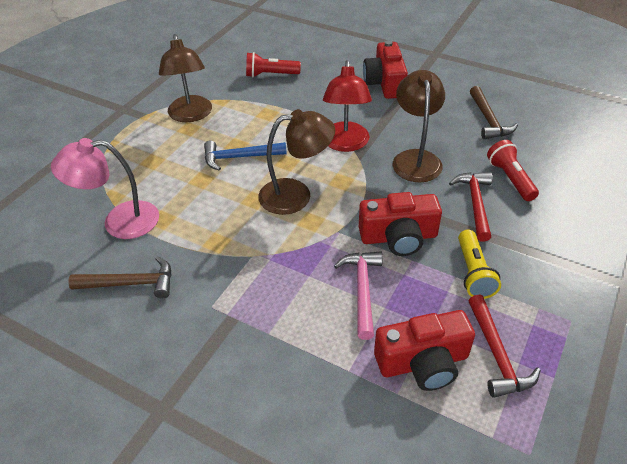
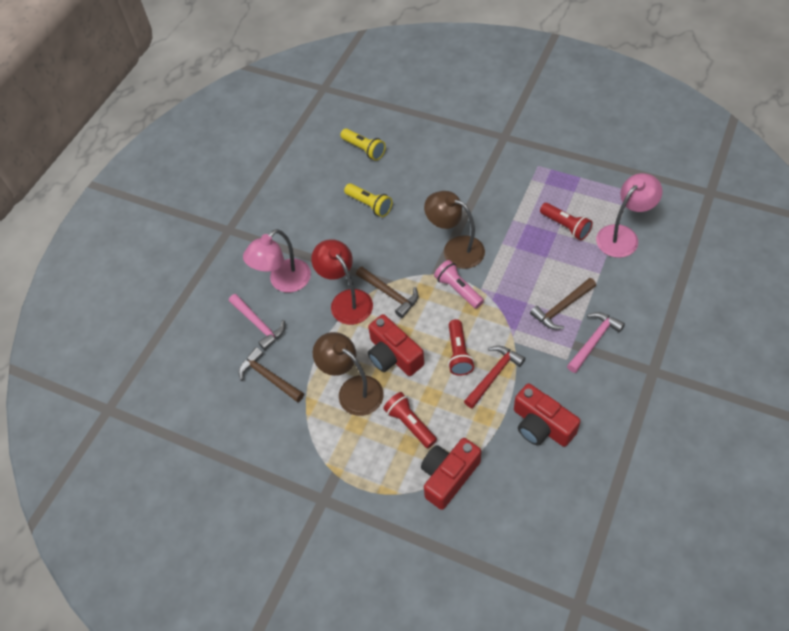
blue hammer: [204,141,287,171] = 1 -> none = 0
brown hammer: [68,256,171,298] [470,86,518,139] = 2 -> [239,347,304,402] [356,267,418,318] [530,278,596,330] = 3
brown lamp: [159,34,212,122] [258,109,335,215] [393,70,445,182] = 3 -> [313,332,384,416] [424,191,485,269] = 2
pink flashlight: none = 0 -> [434,260,484,309] = 1
pink hammer: [334,251,383,340] = 1 -> [229,294,285,350] [567,312,625,373] = 2
pink lamp: [51,138,159,239] = 1 -> [243,229,311,292] [596,173,662,258] = 2
red flashlight: [246,52,301,77] [487,140,539,201] = 2 -> [383,392,437,448] [448,319,474,376] [540,203,592,240] = 3
red hammer: [449,172,492,242] [468,294,541,398] = 2 -> [464,346,525,408] = 1
yellow flashlight: [458,230,501,299] = 1 -> [340,128,386,160] [344,183,392,217] = 2

